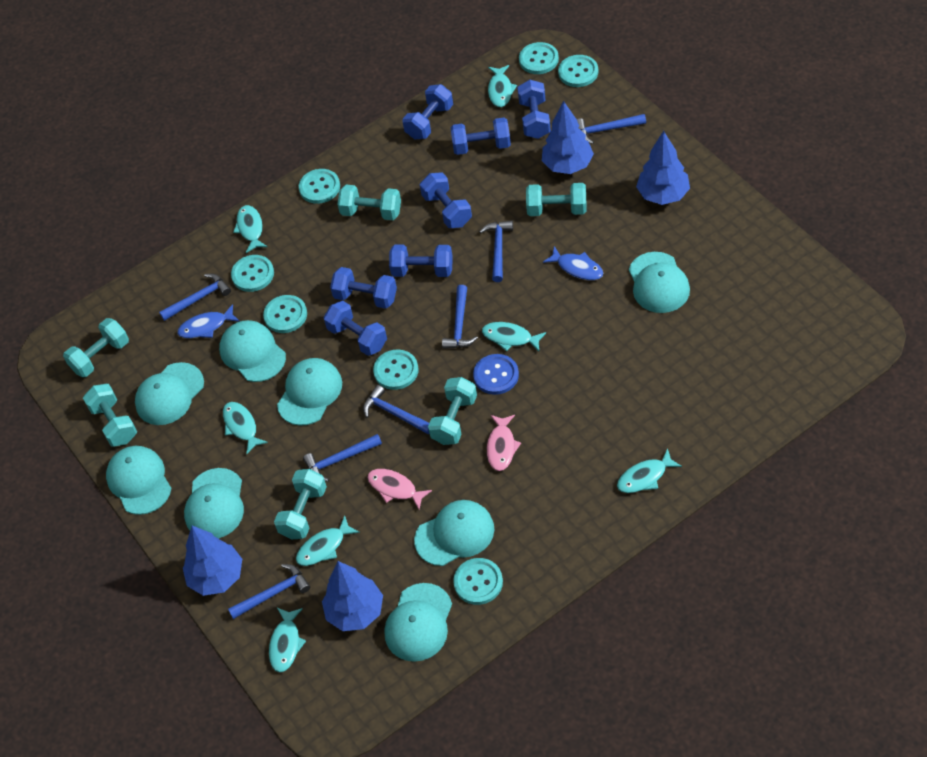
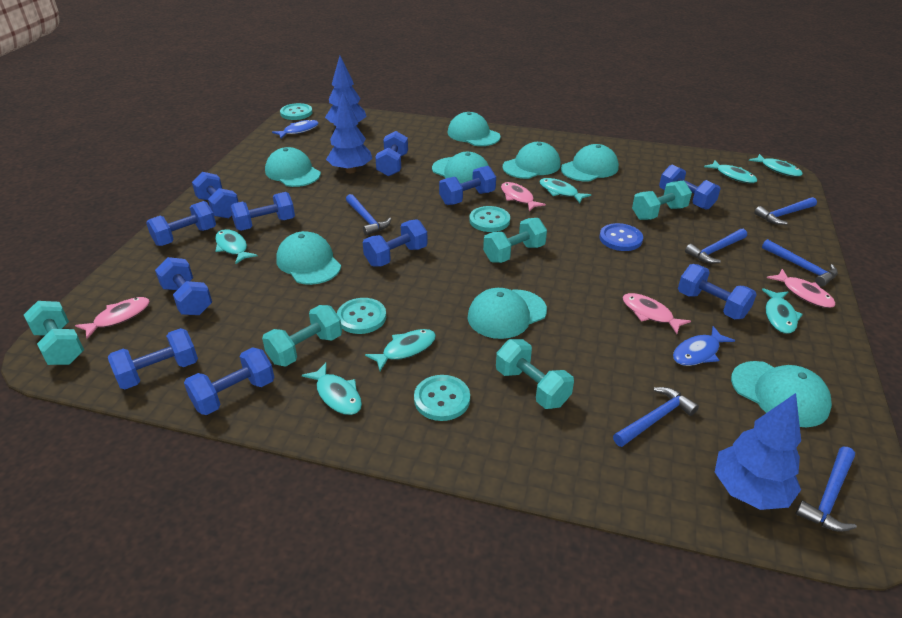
blue dumbbell: [323,301,387,356] [330,267,397,309] [389,245,453,277] [402,84,453,140] [420,173,472,228] [451,117,511,155] [517,80,551,139] = 7 -> [108,328,198,389] [146,201,216,246] [155,257,212,315] [184,347,275,415] [192,172,238,218] [230,192,295,231] [363,219,428,267] [375,131,408,176] [439,166,496,205] [659,165,721,210] [678,264,757,319] = 11
blue hammer: [159,274,231,321] [228,564,310,619] [303,434,382,482] [363,385,429,434] [442,285,478,349] [480,221,513,282] [577,114,646,144] = 7 -> [346,194,391,236] [613,387,699,447] [685,229,747,263] [754,197,817,225] [762,239,838,287] [796,447,857,532] = 6
blue tree: [183,526,242,596] [322,561,383,631] [542,101,594,174] [636,131,690,205] = 4 -> [325,56,367,123] [326,93,372,173] [715,393,801,510] = 3
pink fish: [367,469,432,509] [487,415,521,471] = 2 -> [75,297,150,339] [501,182,546,211] [622,293,691,334] [767,269,836,308] = 4
turquoise button: [231,255,274,292] [263,295,307,333] [299,169,340,204] [373,349,419,390] [453,558,503,605] [519,42,559,74] [558,55,598,87] = 7 -> [280,103,313,120] [337,298,386,334] [414,375,470,421] [469,206,510,232] = 4
turquoise dumbbell: [63,318,129,377] [83,384,137,447] [274,469,327,539] [338,185,401,220] [428,377,477,445] [526,183,587,216] = 6 -> [24,301,84,365] [262,305,342,366] [483,218,547,263] [496,339,574,409] [632,181,692,220] = 5

